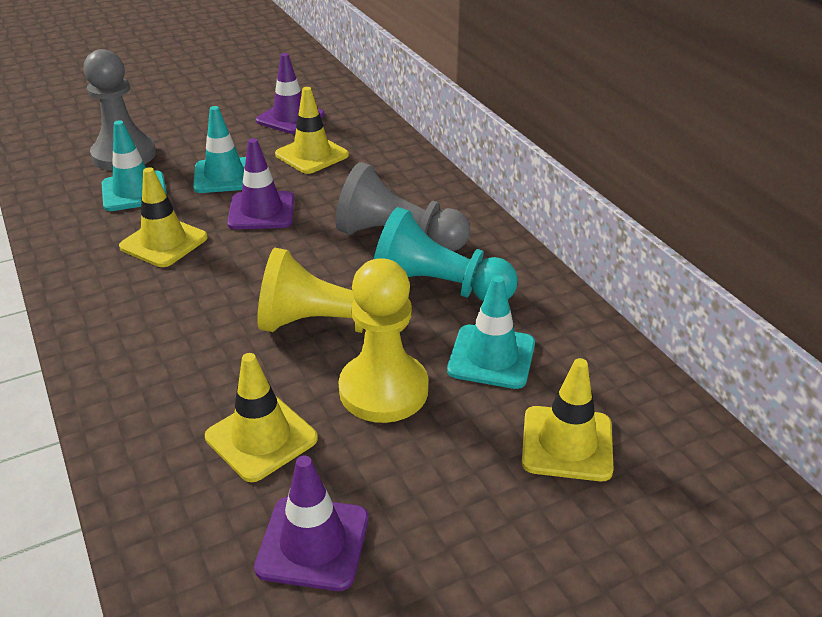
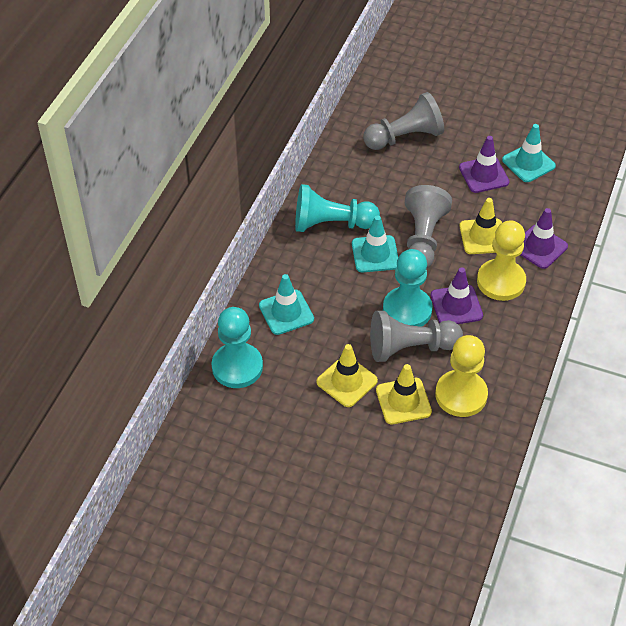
grey pawn: [83,49,156,171] [336,162,470,251] = 2 -> [363,92,444,150] [370,311,463,362] [405,185,452,269] = 3
turquoise pawn: [374,207,518,301] = 1 -> [211,307,263,388] [295,184,380,232] [383,249,433,327] = 3
yellow traffic cone: [119,167,208,267] [205,353,318,482] [275,87,349,174] [522,358,614,481] = 4 -> [316,344,378,407] [376,364,432,424] [459,198,502,254] = 3

